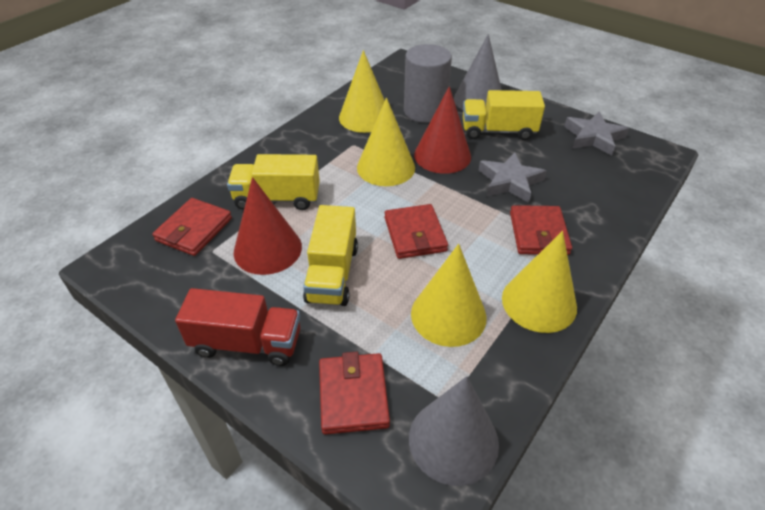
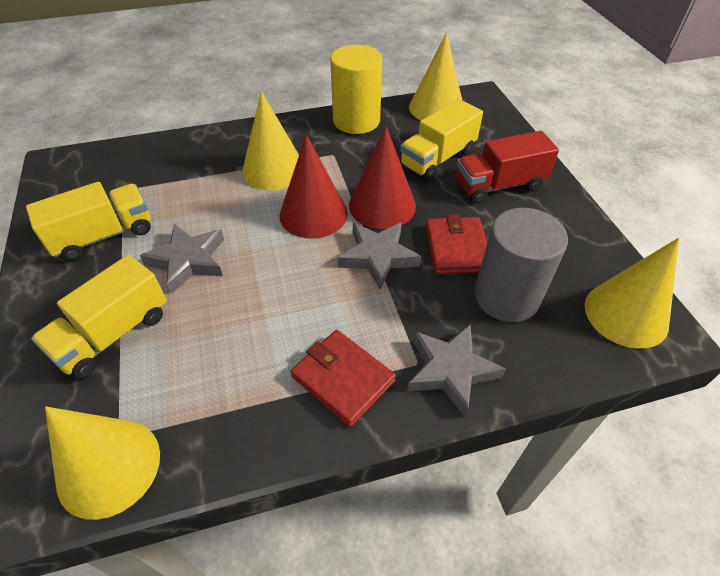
grey cone: [409,376,499,486] [454,34,502,110] = 2 -> none = 0
grey star: [478,152,546,203] [564,112,629,156] = 2 -> [140,224,224,294] [337,222,421,290] [407,324,506,417] = 3
red wallet: [153,198,232,256] [319,352,390,435] [384,204,448,259] [510,205,572,255] = 4 -> [291,330,396,427] [425,214,487,274] = 2
yellow cylinder: none = 0 -> [330,45,382,134] = 1

